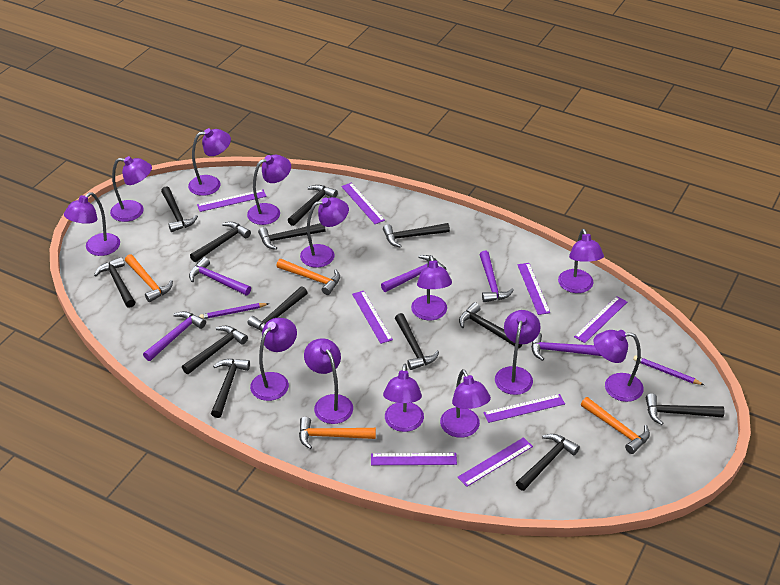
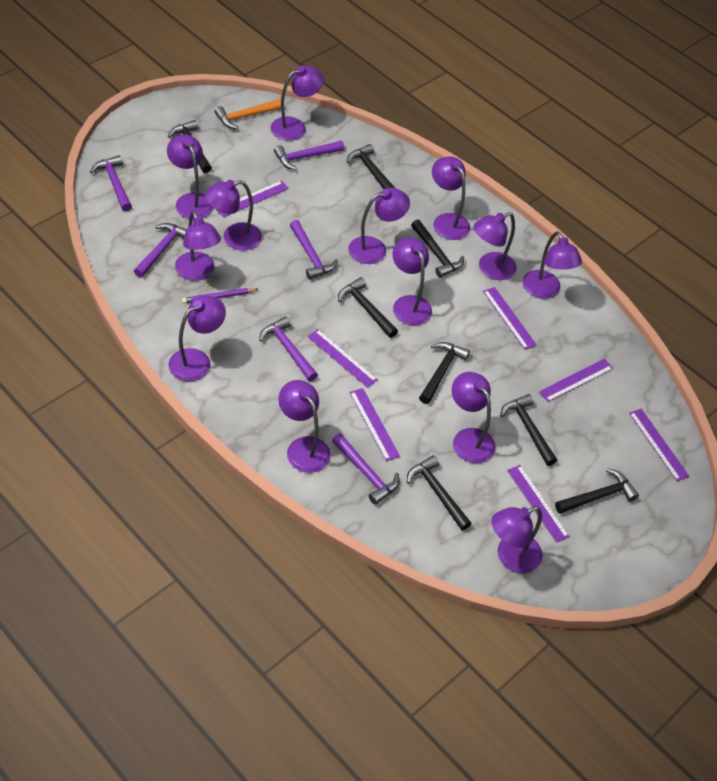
black hammer: [94,257,135,308] [161,186,198,232] [182,326,248,374] [190,222,251,262] [211,359,250,418] [248,287,308,331] [258,223,325,250] [288,185,338,226] [383,223,450,248] [395,313,439,370] [459,302,523,349] [516,434,580,491] [646,393,724,425] = 13 -> [168,120,212,173] [338,277,398,338] [347,144,395,189] [407,455,471,531] [411,219,464,278] [419,342,470,404] [500,394,557,466] [555,468,639,514] = 8
orange hammer: [125,254,173,302] [277,259,340,295] [299,417,376,449] [581,397,650,454] = 4 -> [214,99,281,129] = 1
purple hammer: [143,311,206,361] [189,257,251,295] [381,255,446,292] [479,251,514,302] [531,333,601,361] = 5 -> [90,155,132,212] [134,223,187,278] [259,316,318,381] [274,141,345,170] [290,220,338,280] [332,433,399,505] = 6
purple pencil: [199,303,269,319] [633,355,704,385] = 2 -> [182,288,258,304] = 1
purple ruler: [197,189,267,212] [341,183,385,224] [352,291,393,344] [371,453,457,465] [458,437,533,487] [483,394,565,423] [517,263,550,315] [574,296,627,343] = 8 -> [217,181,289,217] [307,329,378,388] [349,388,400,461] [483,287,537,350] [507,465,570,543] [539,359,614,402] [629,409,690,481] = 7

